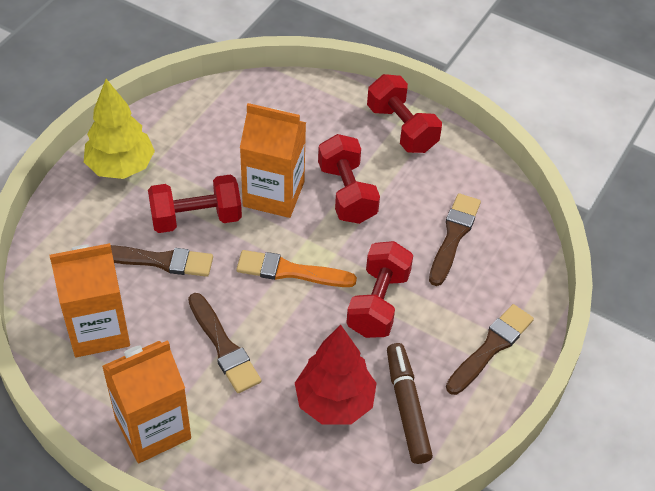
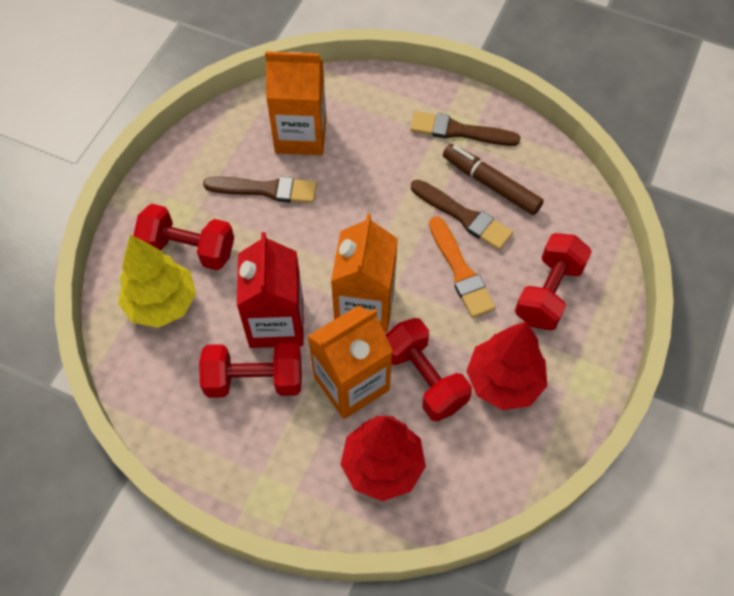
brown brush: [111,245,213,277] [188,293,261,393] [429,193,481,286] [446,304,534,395] = 4 -> [203,177,317,203] [410,111,520,146] [411,180,513,250] = 3
red carton: none = 0 -> [237,232,304,348] = 1
red tree: [295,325,377,425] = 1 -> [340,416,426,501] [467,321,547,410] = 2

